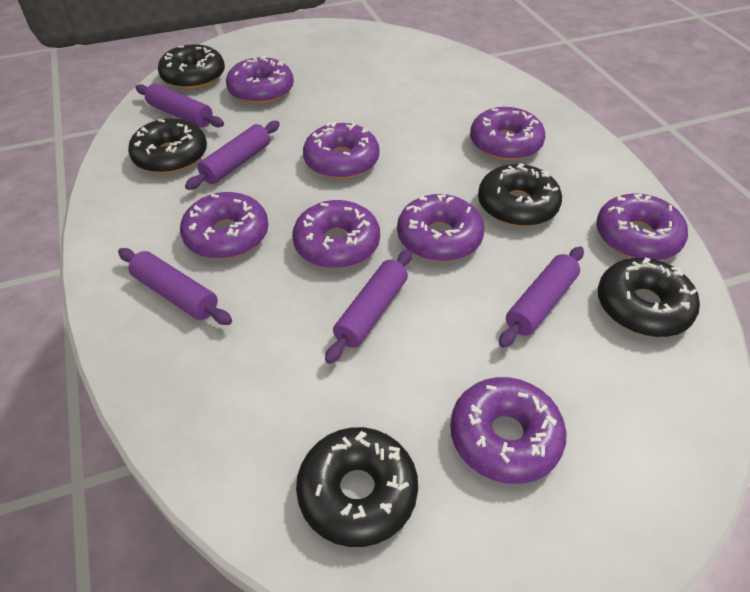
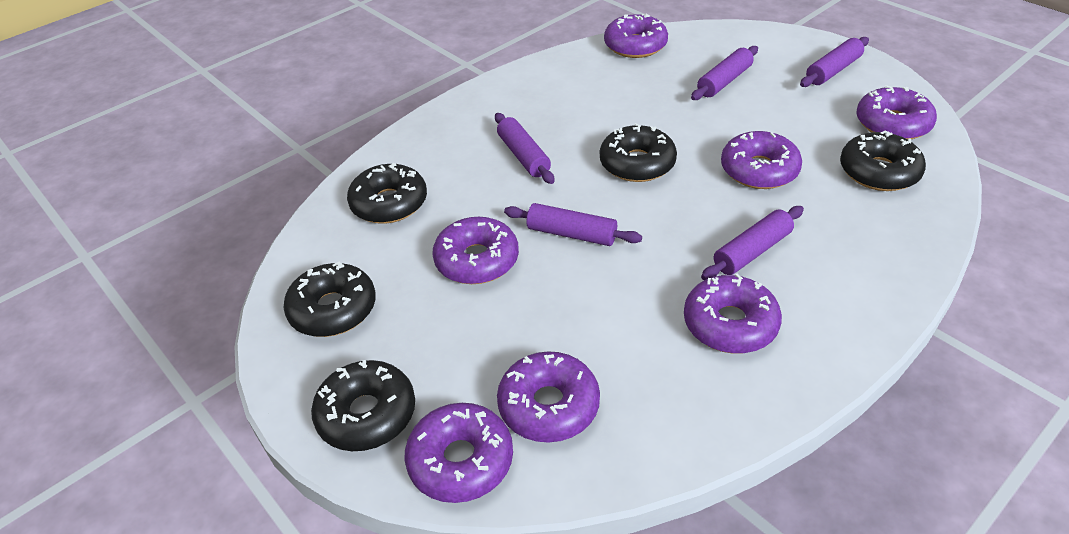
purple donut: [180,192,268,259] [226,56,294,104] [292,200,380,268] [303,122,379,179] [397,194,484,262] [450,377,567,484] [470,107,545,161] [596,193,688,260] = 8 -> [405,403,513,503] [432,217,519,284] [497,351,600,443] [604,13,668,58] [684,274,782,354] [721,131,802,189] [856,85,937,139] = 7

